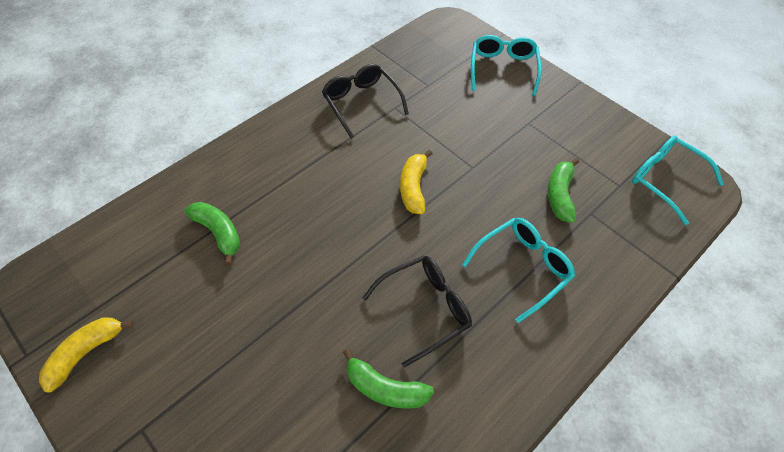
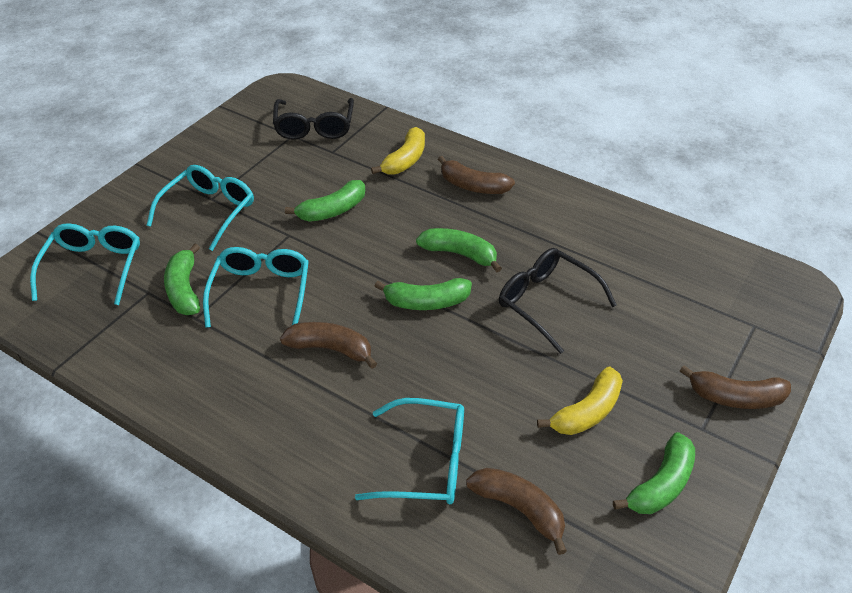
brown banana: none = 0 -> [280,322,377,369] [438,156,515,194] [466,468,567,555] [680,365,791,409] = 4
green banana: [184,202,240,265] [343,349,434,409] [548,158,579,223] = 3 -> [164,244,200,315] [285,180,365,222] [374,278,472,310] [416,228,502,272] [613,432,695,514] = 5
turquoise glasses: [462,218,575,323] [471,35,542,96] [632,136,724,225] = 3 -> [30,223,140,305] [147,165,254,251] [203,247,309,328] [355,398,464,504] = 4

